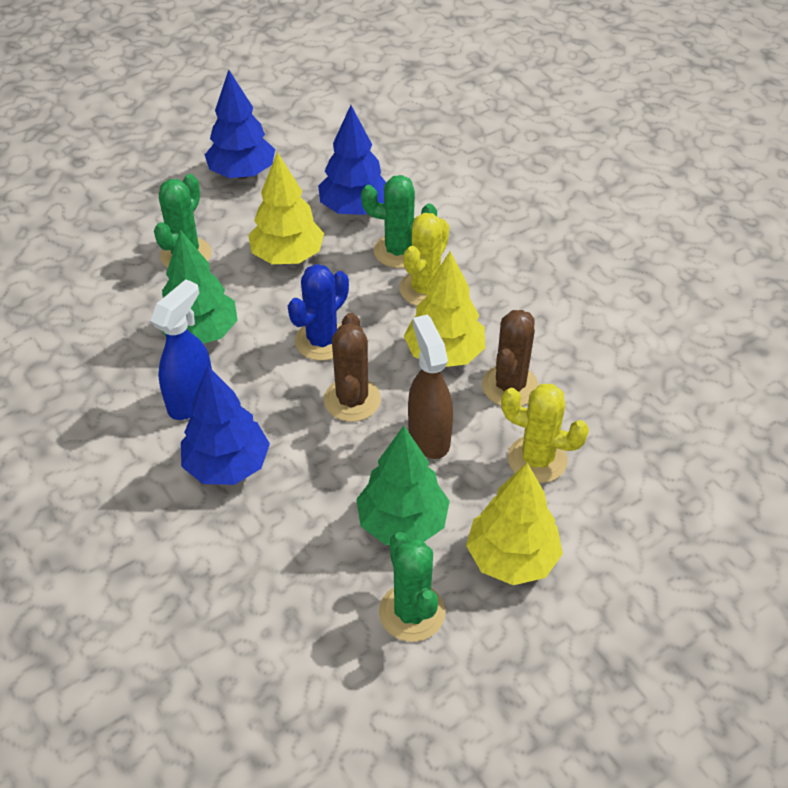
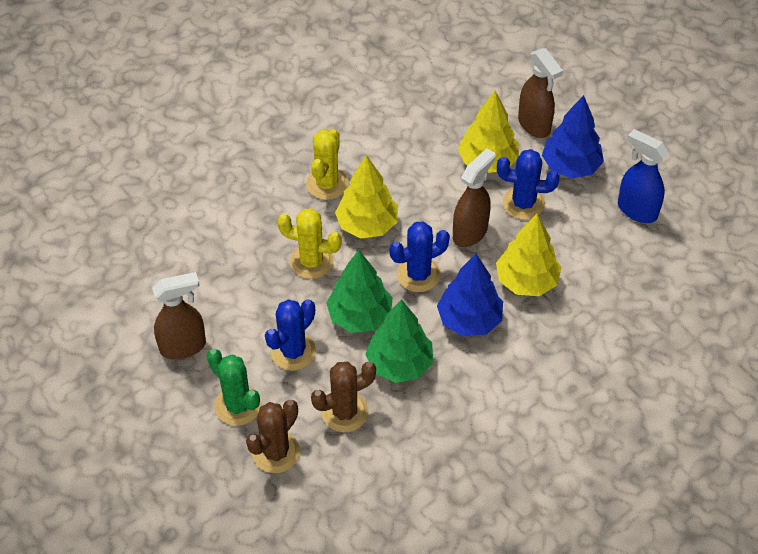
blue cactus: [288,264,349,361] = 1 -> [265,299,316,370] [390,222,450,292] [497,149,560,220] = 3
blue tree: [181,366,270,485] [205,70,275,179] [318,105,386,215] = 3 -> [437,254,503,336] [542,95,604,179] = 2
brown spray bottle: [408,315,453,459] = 1 -> [152,272,206,359] [453,148,496,247] [518,48,563,138] = 3
green cactus: [154,174,212,268] [361,175,437,268] [379,532,445,642] = 3 -> [207,349,261,426] = 1

